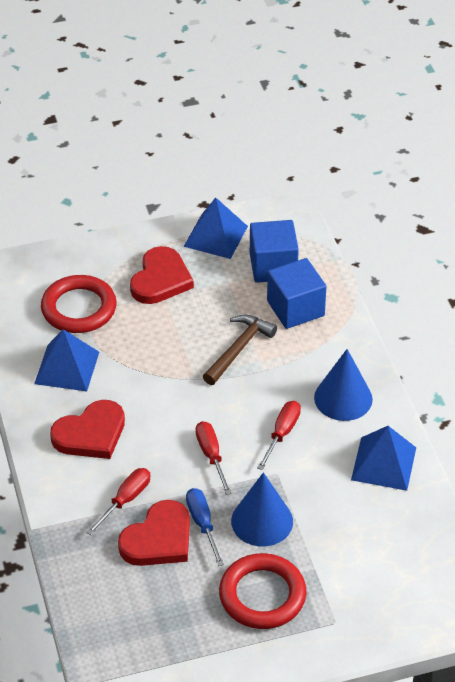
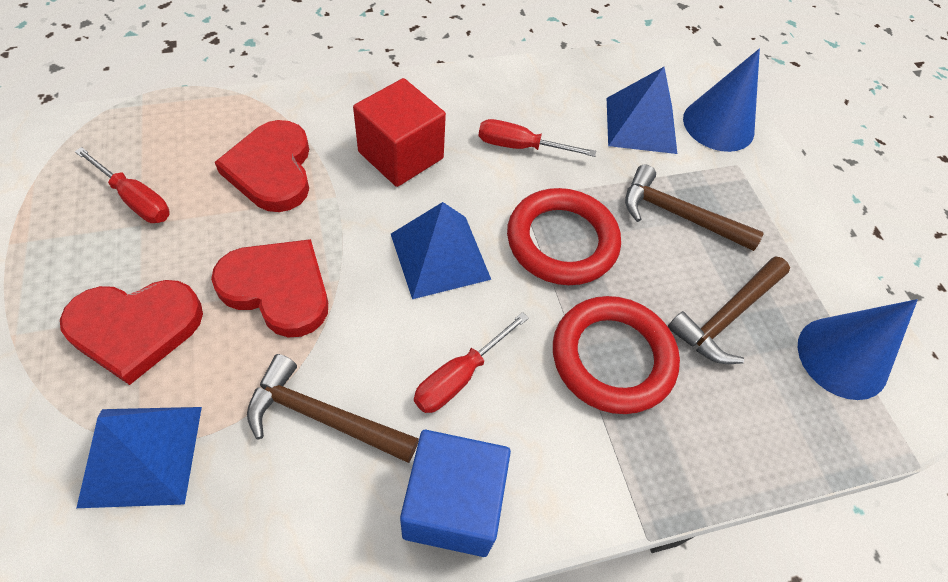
blue cube: [250,220,299,283] [267,258,327,329] = 2 -> [400,430,511,557] = 1
blue screwdriver: [186,488,224,566] = 1 -> none = 0
brown hammer: [203,314,277,385] = 1 -> [247,354,419,463] [625,164,764,251] [668,256,790,364] = 3
red cube: none = 0 -> [353,78,446,187] = 1

